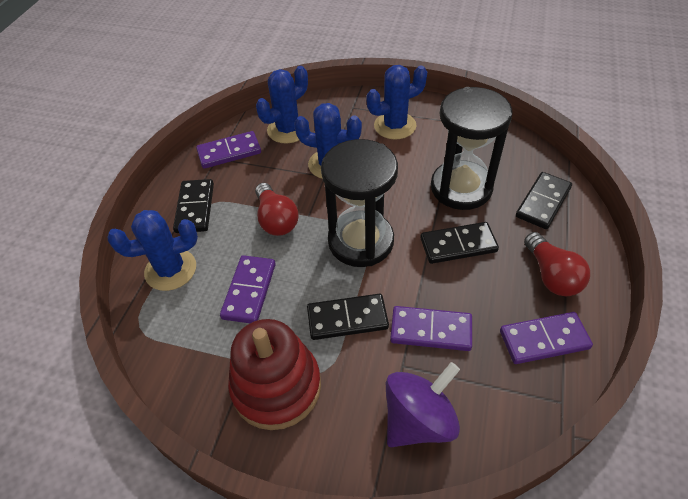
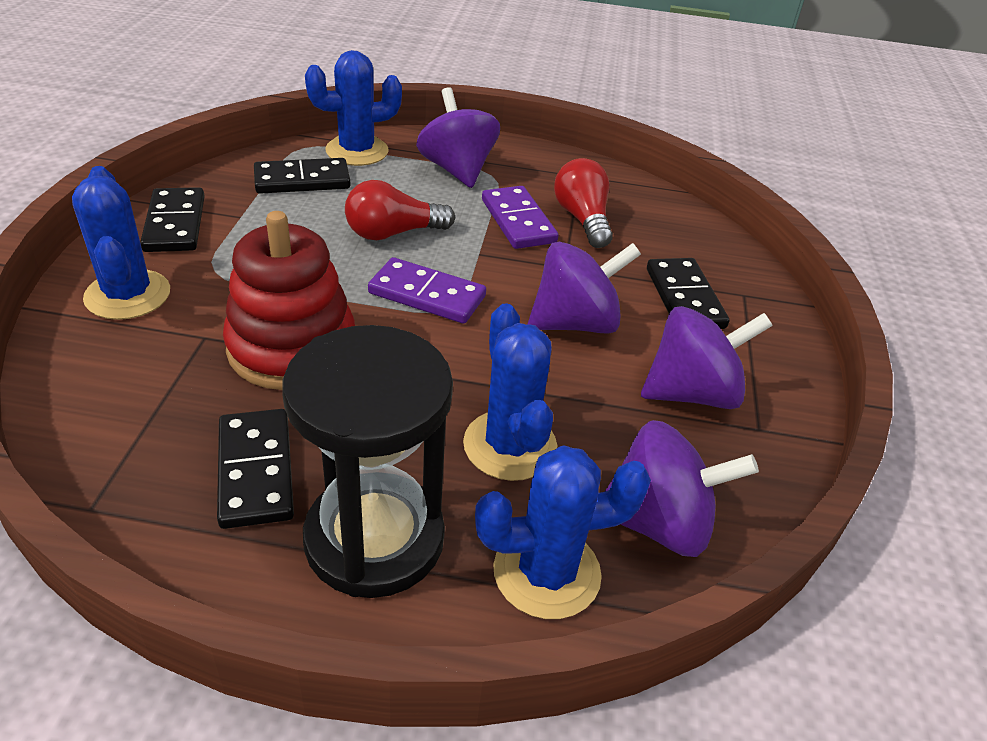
black hourglass: [321,139,398,267] [431,87,513,210] = 2 -> [282,325,453,598] = 1
purple domino: [196,131,261,169] [220,255,276,323] [390,306,472,351] [500,312,593,364] = 4 -> [368,257,486,324] [482,186,559,249] = 2
purple spinning top: [386,362,460,447] = 1 -> [416,87,500,188] [527,242,641,334] [605,420,759,557] [641,306,773,409] = 4

